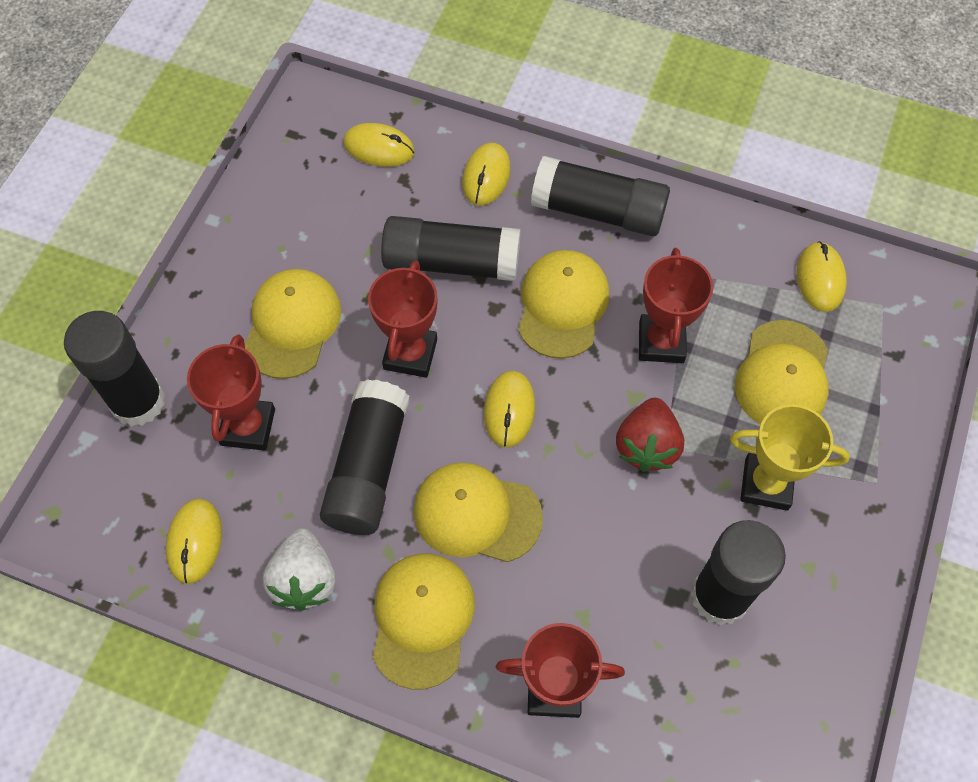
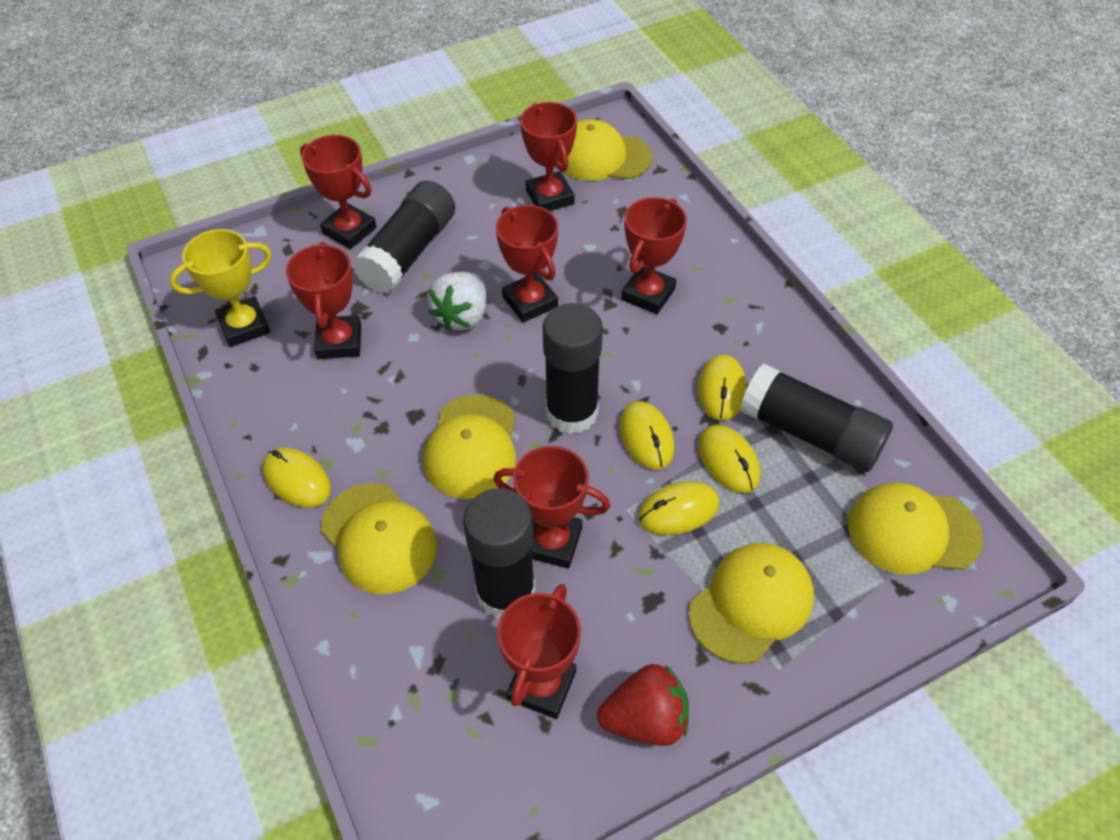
black glue stick: [64,311,165,427] [320,379,409,535] [381,216,521,281] [531,156,670,236] [691,520,786,625] = 5 -> [352,180,455,294] [463,488,536,619] [542,303,603,434] [740,364,893,472] = 4
red trophy: [187,334,275,451] [368,261,437,378] [496,623,625,718] [639,248,713,363] = 4 -> [286,242,361,359] [300,135,377,249] [493,446,610,568] [496,205,558,323] [497,584,581,719] [520,102,577,211] [621,197,687,314] = 7

